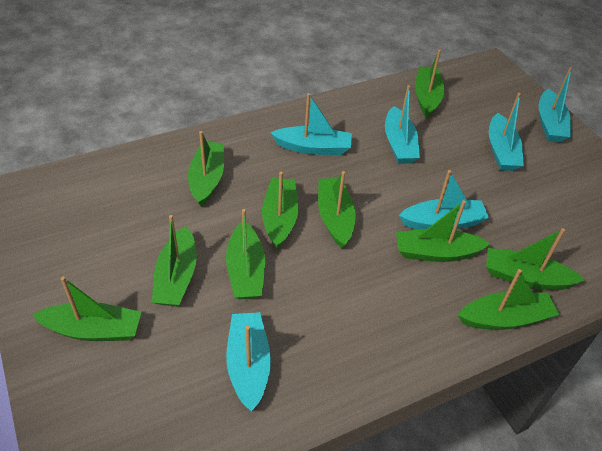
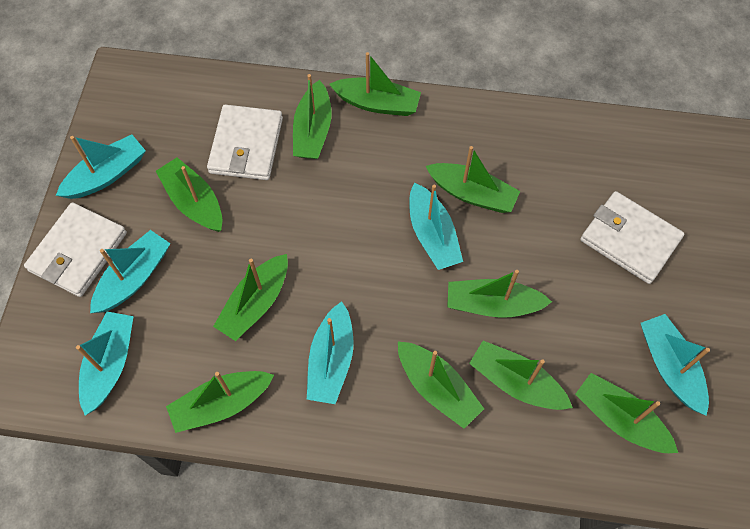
white wallet: none = 0 -> [24,202,127,297] [207,105,283,180] [580,191,684,284] = 3

